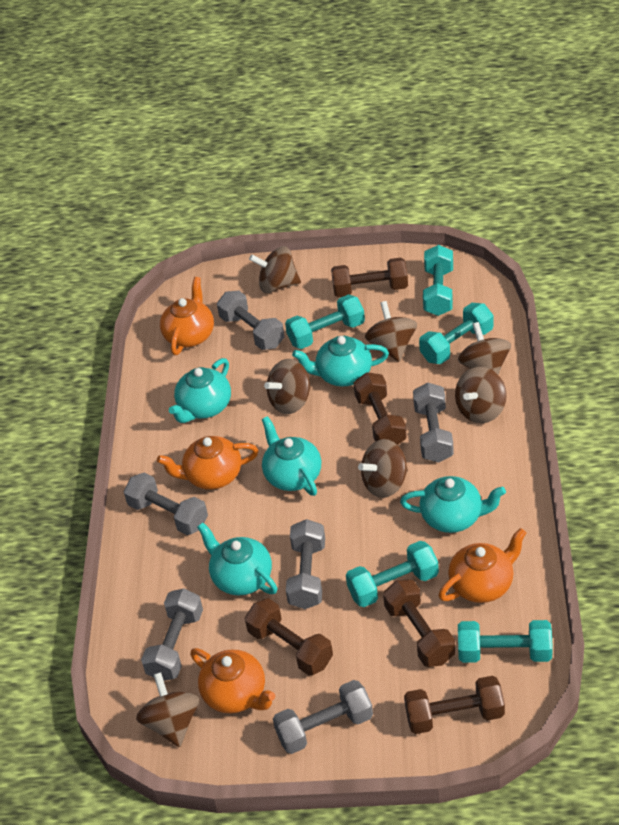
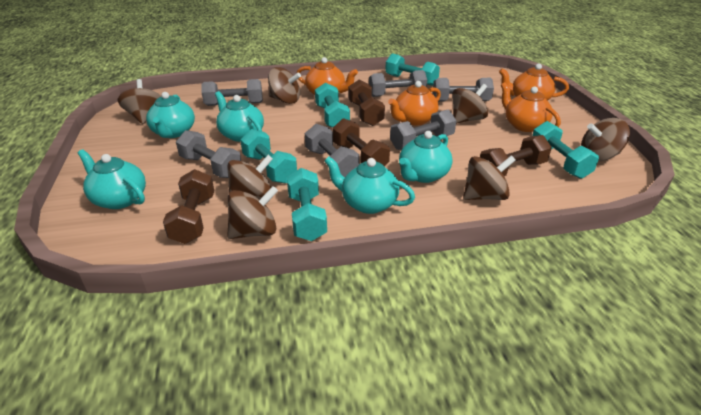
brown dumbbell: [245,598,333,675] [331,258,408,297] [354,372,407,445] [383,580,455,667] [404,676,505,734] = 5 -> [163,169,214,244] [333,118,390,166] [348,79,385,126] [480,135,552,176] = 4

